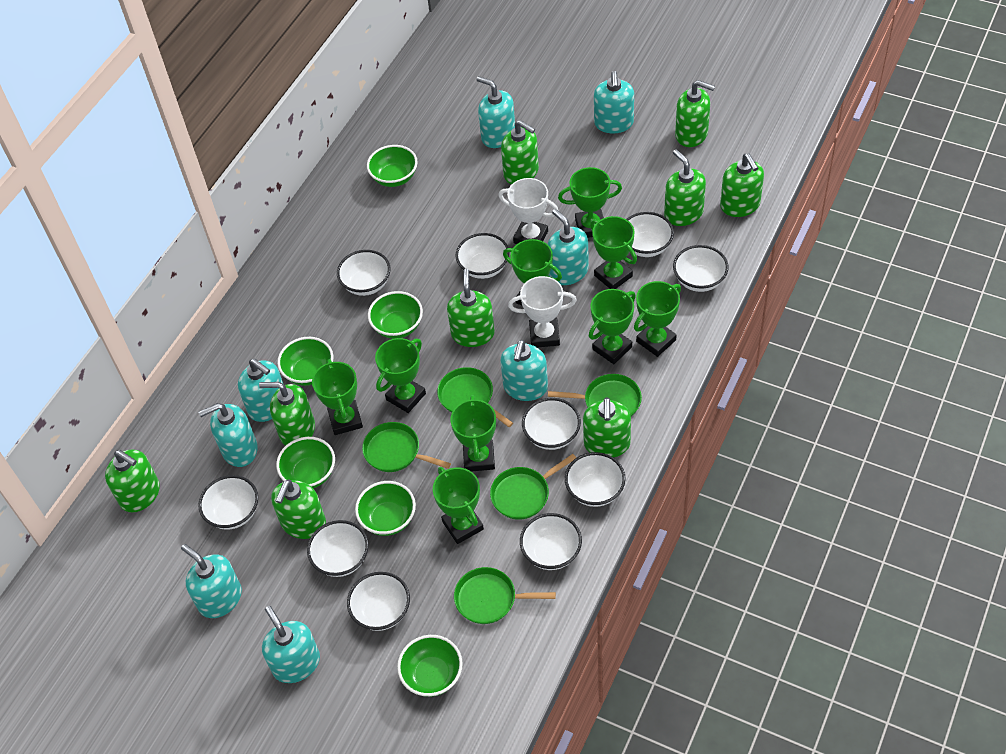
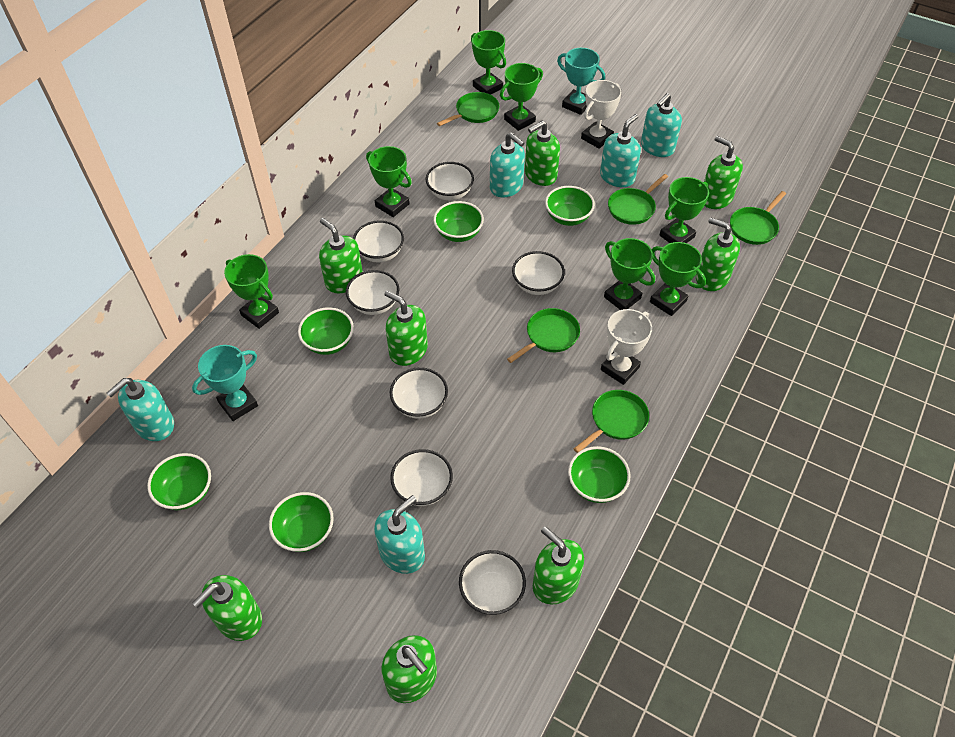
green soap dispenser: [105,450,160,513] [259,382,315,446] [271,479,326,539] [447,269,495,347] [501,120,539,185] [583,397,631,458] [664,149,706,226] [675,80,715,147] [720,153,764,217] = 9 -> [192,575,262,641] [319,218,363,293] [381,635,437,703] [384,291,428,366] [525,120,560,186] [533,526,584,605] [696,217,740,291] [704,136,743,209] = 8
green trophy: [312,359,363,435] [375,338,426,413] [433,467,484,544] [450,395,496,472] [503,239,562,306] [558,167,622,238] [589,289,636,364] [590,216,637,289] [634,281,681,357] = 9 -> [224,254,279,329] [366,146,412,217] [471,30,506,95] [500,63,543,131] [604,238,655,310] [650,242,706,316] [659,177,709,243] = 7
turquoise soap dispenser: [181,544,242,618] [199,403,258,467] [238,359,283,422] [262,606,320,683] [476,76,515,148] [500,340,548,401] [548,209,589,285] [594,71,634,133] = 8 -> [107,378,174,441] [374,495,425,574] [490,132,525,198] [600,114,641,187] [641,93,682,157] = 5
turquoise trophy: none = 0 -> [192,345,258,421] [557,48,605,115] = 2
white bowl: [198,475,258,530] [307,520,369,577] [337,250,390,296] [347,572,410,631] [455,233,509,279] [520,513,582,570] [522,398,581,450] [565,452,626,507] [626,212,674,257] [673,245,728,292] = 10 -> [346,270,400,315] [353,220,404,263] [390,367,448,419] [390,449,453,506] [426,162,474,200] [459,550,526,615] [512,251,565,295] = 7

